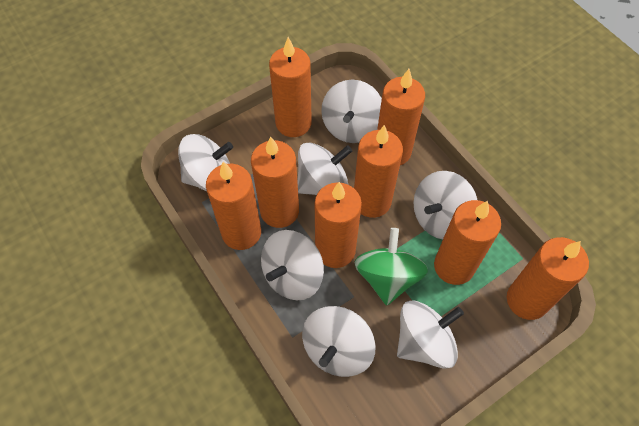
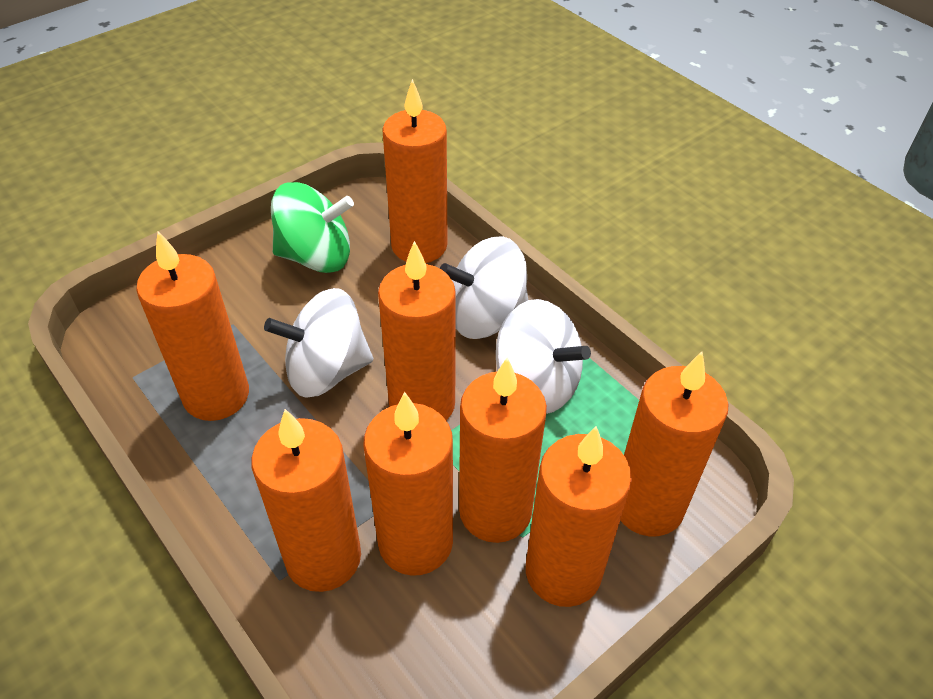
white spinning top: [178,134,233,191] [261,230,324,300] [297,143,352,195] [302,306,375,377] [321,80,382,143] [397,300,464,369] [414,171,477,240] = 7 -> [264,288,373,398] [440,237,528,339] [496,299,591,414] = 3

